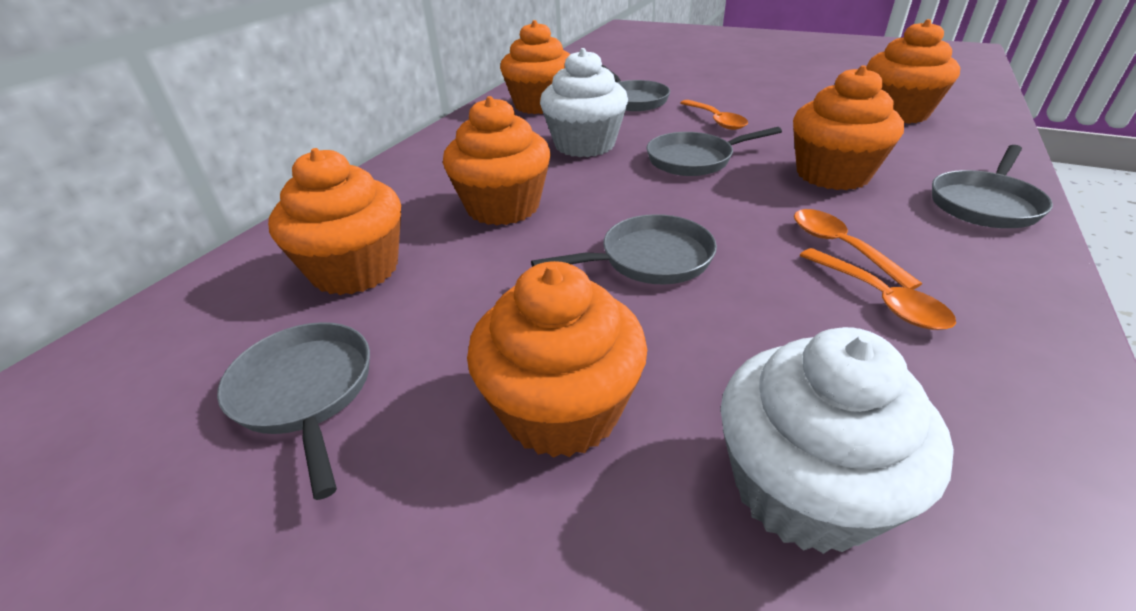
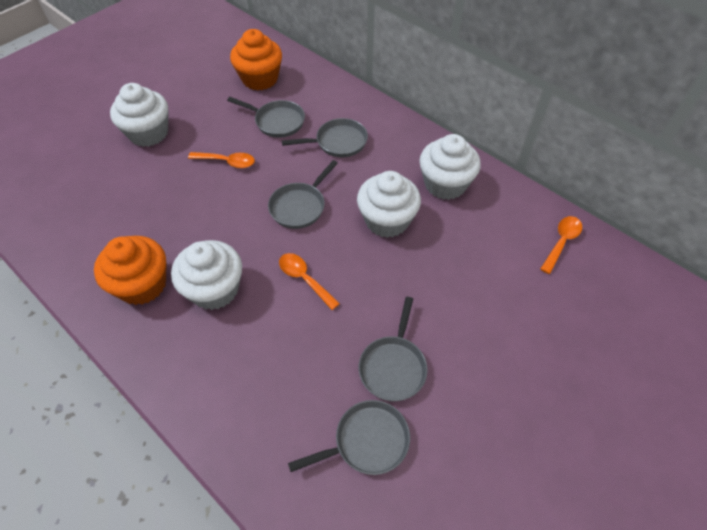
orange cupcake: [268,148,401,295] [443,96,551,225] [467,261,647,458] [500,20,570,114] [793,65,904,190] [867,19,960,124] = 6 -> [94,236,166,305] [230,29,282,91] = 2
white cupcake: [540,48,628,157] [720,327,954,554] = 2 -> [110,83,168,147] [171,240,242,310] [357,171,421,238] [419,134,481,200] = 4

